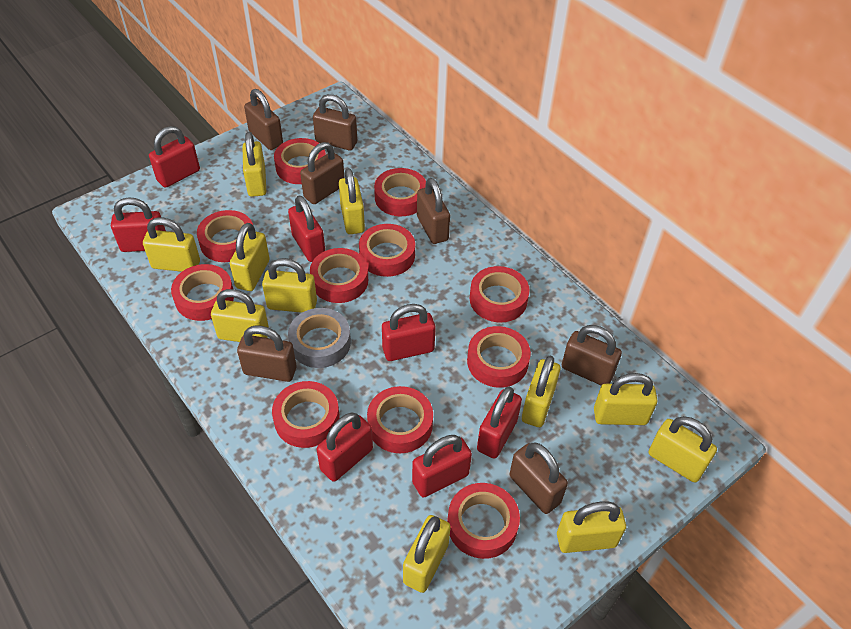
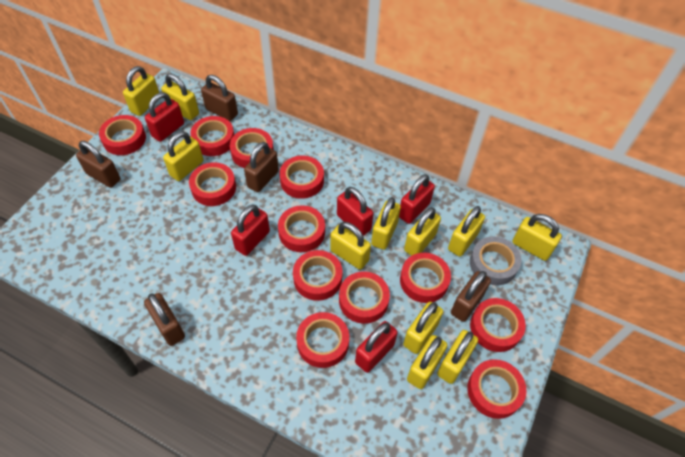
brown padlock: [237,325,296,382] [244,89,283,150] [300,142,344,204] [313,94,357,150] [417,178,450,244] [509,443,568,514] [562,325,622,386] = 7 -> [76,141,120,188] [144,293,185,346] [201,75,238,121] [244,142,279,192] [451,271,491,322] = 5
red padlock: [111,197,166,252] [149,126,200,188] [288,196,325,262] [317,413,373,482] [382,304,436,361] [412,435,472,498] [477,387,522,459] = 7 -> [145,92,184,142] [231,205,270,256] [337,187,373,236] [355,321,398,373] [399,174,435,224] = 5
red tape: [171,264,234,321] [197,210,253,262] [272,381,340,448] [274,138,326,184] [310,248,368,303] [359,224,415,277] [367,386,433,453] [374,168,426,216] [447,483,520,559] [467,326,531,388] [470,266,529,322] = 11 -> [99,115,146,155] [189,162,236,206] [190,116,234,156] [229,128,274,168] [278,205,325,252] [279,156,324,199] [293,250,342,301] [296,312,349,368] [339,272,390,324] [400,253,451,303] [467,359,527,419] [470,298,526,352] = 12

